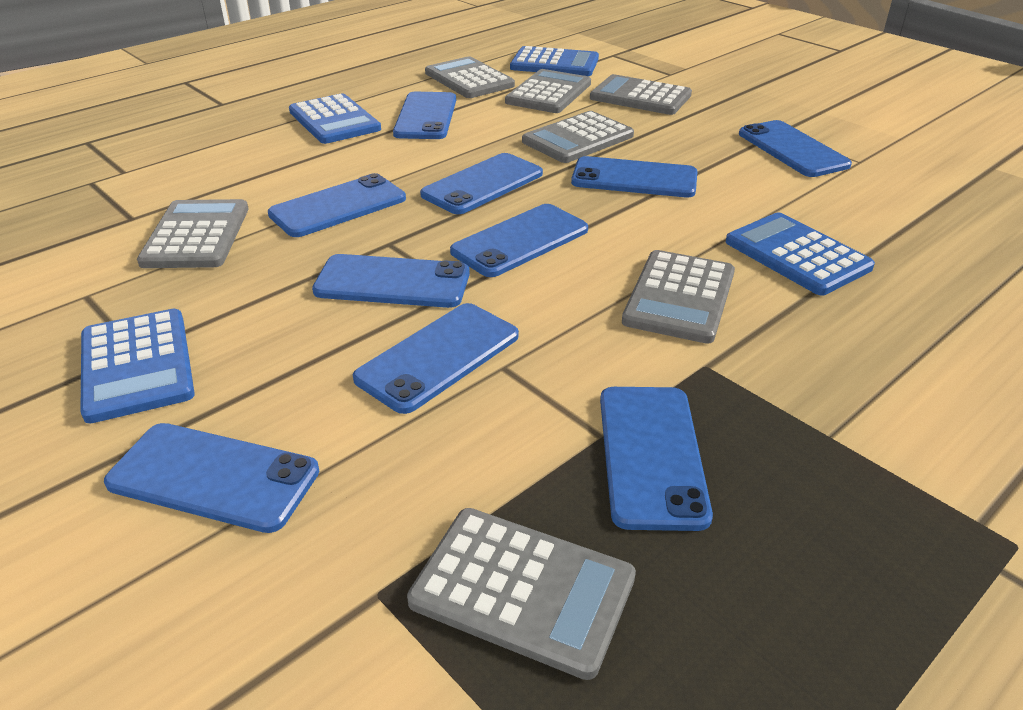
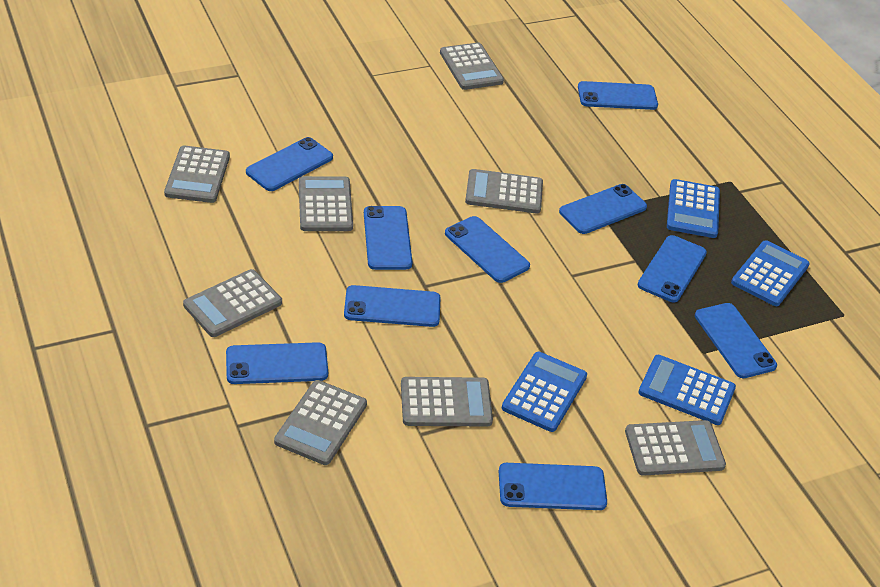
grey calculator: [137,199,249,268] [407,508,636,680] [425,56,515,98] [505,69,591,113] [522,111,634,163] [590,74,692,115] [622,250,735,344] = 7 -> [164,145,230,203] [183,269,282,337] [274,380,367,465] [299,176,353,231] [401,377,493,426] [440,42,504,90] [465,169,543,213] [625,420,726,476] = 8

